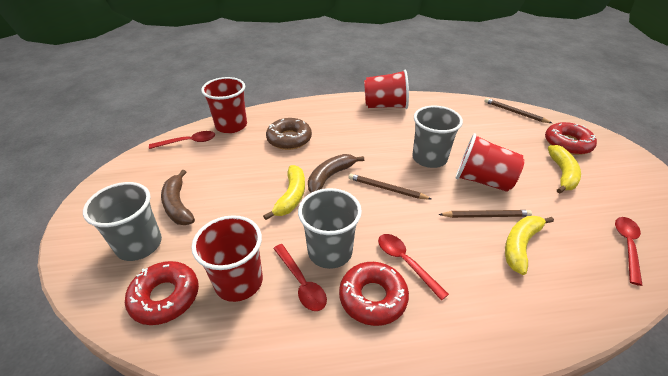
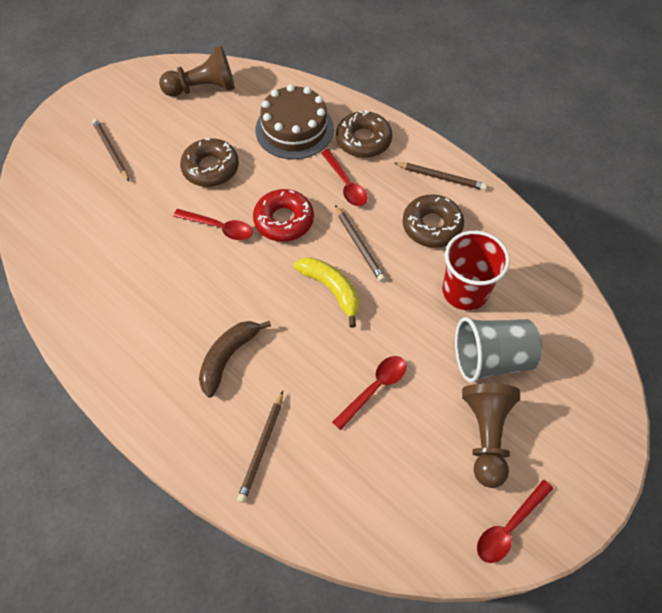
brown banana: [161,170,195,225] [308,154,364,193] = 2 -> [199,321,271,398] = 1
brown cake: none = 0 -> [256,84,334,159] = 1
brown donut: [266,118,312,150] = 1 -> [180,138,239,187] [336,110,392,158] [403,194,464,248] = 3
brown pawn: none = 0 -> [159,46,235,97] [462,383,520,488] = 2
brown pencil: [348,174,431,199] [438,210,532,218] [484,98,552,123] = 3 -> [92,118,129,182] [237,391,283,503] [335,205,385,282] [394,163,487,190] = 4
grey cup: [83,182,162,261] [298,188,362,269] [412,106,463,168] = 3 -> [455,317,542,383] = 1
red cup: [191,215,263,302] [201,77,247,133] [364,70,409,109] [456,133,525,192] = 4 -> [442,231,510,310] = 1
red donut: [125,261,199,325] [339,262,409,326] [545,122,597,155] = 3 -> [253,189,314,242] = 1
yellow banana: [263,165,305,220] [505,216,554,275] [548,145,581,194] = 3 -> [293,257,359,328] = 1

